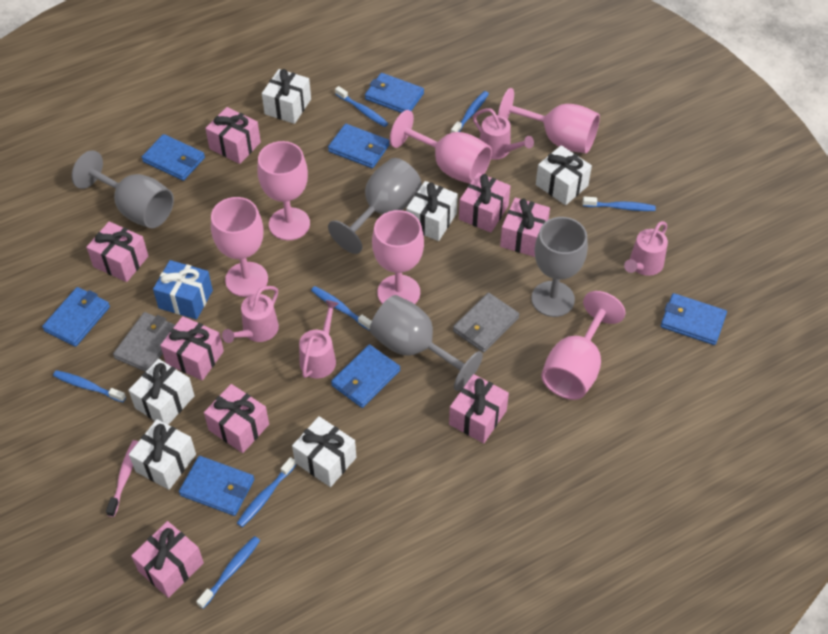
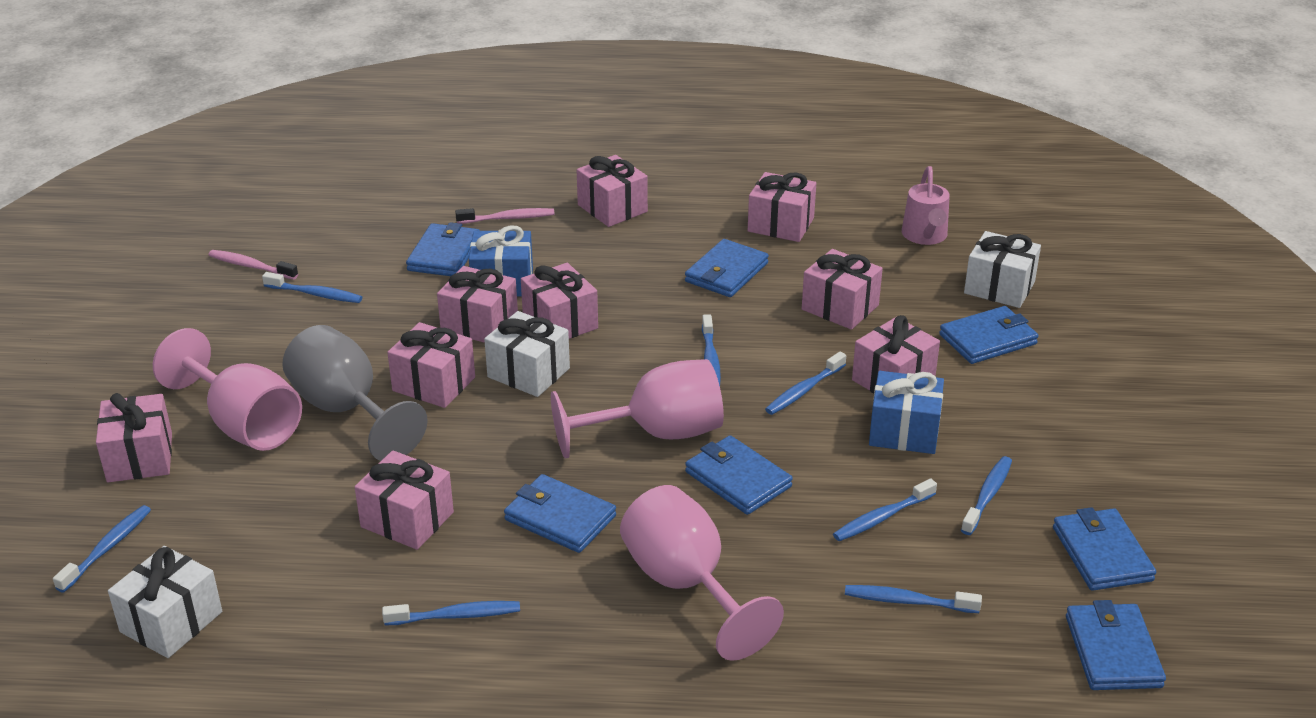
blue gift: [153,260,213,320] = 1 -> [469,226,533,296] [869,371,944,454] = 2
blue toothbrush: [53,370,126,402] [196,536,260,609] [237,457,296,527] [311,286,372,330] [335,86,388,127] [451,91,489,133] [583,197,656,211] = 7 -> [53,505,151,592] [262,272,362,303] [382,601,520,625] [702,314,721,386] [765,352,846,415] [833,478,937,541] [845,585,982,613] [961,456,1012,535] = 8
grey goblet: [72,150,174,228] [328,158,422,254] [370,295,483,391] [531,217,588,317] = 4 -> [282,325,428,461] = 1
grey wallet: [113,312,175,372] [453,293,519,353] = 2 -> none = 0
pink gift: [86,221,148,282] [131,521,204,598] [160,316,224,381] [204,384,269,453] [205,107,261,164] [449,374,509,443] [459,173,510,233] [500,197,550,257] = 8 -> [96,393,172,482] [355,450,454,550] [387,322,475,408] [437,266,518,343] [521,263,598,339] [577,155,648,227] [748,172,816,242] [802,249,883,330] [852,315,940,393] = 9
pink goblet: [211,197,268,297] [257,141,310,240] [372,210,424,304] [390,110,492,184] [498,88,600,153] [541,291,625,400] = 6 -> [153,328,302,451] [551,359,724,459] [620,485,784,661] = 3
pink toothbrush: [106,440,139,517] = 1 -> [209,250,298,280] [455,208,555,224] = 2
pink watering can: [222,286,279,343] [299,300,339,378] [473,108,534,160] [624,221,668,276] = 4 -> [902,166,950,245] = 1
white gift: [128,359,195,425] [129,419,196,490] [262,69,311,124] [292,416,356,487] [406,181,458,241] [536,145,592,205] = 6 -> [108,546,222,658] [484,311,570,397] [964,231,1041,308] = 3

